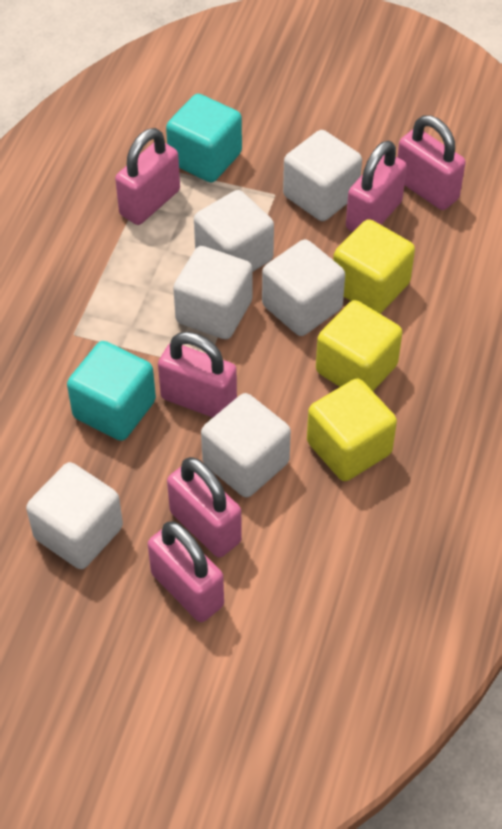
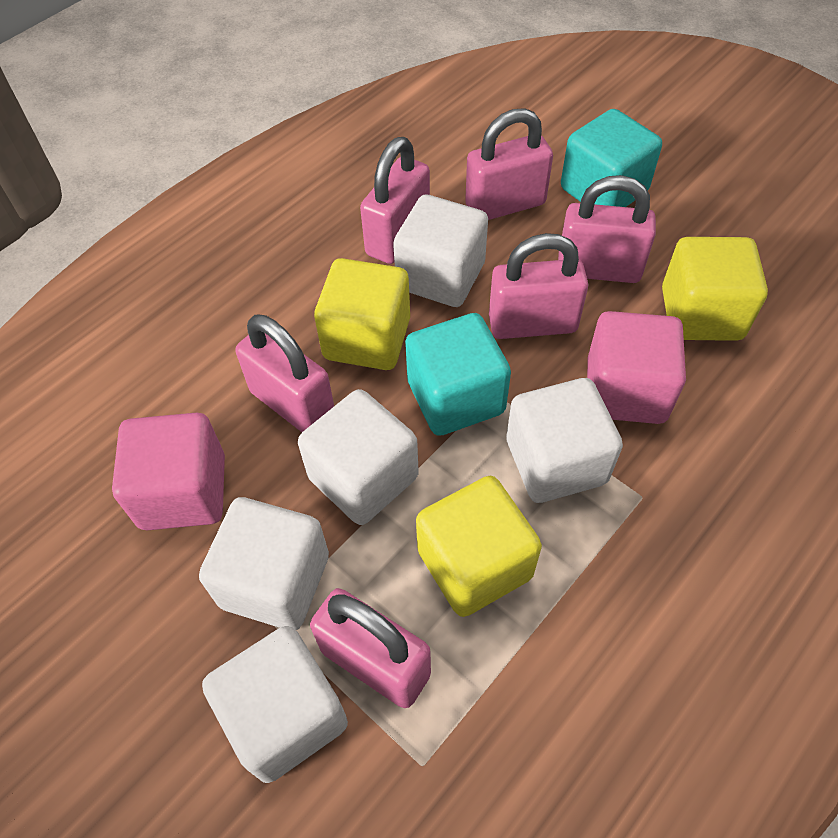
pink cube: none = 0 -> [112,413,225,530] [587,311,686,424] = 2
white cube: [26,462,123,569] [173,246,252,339] [194,190,274,272] [201,393,291,497] [262,239,345,336] [283,130,362,221] = 6 -> [199,497,329,630] [202,626,348,783] [298,389,419,525] [393,194,488,307] [506,378,623,503] = 5

